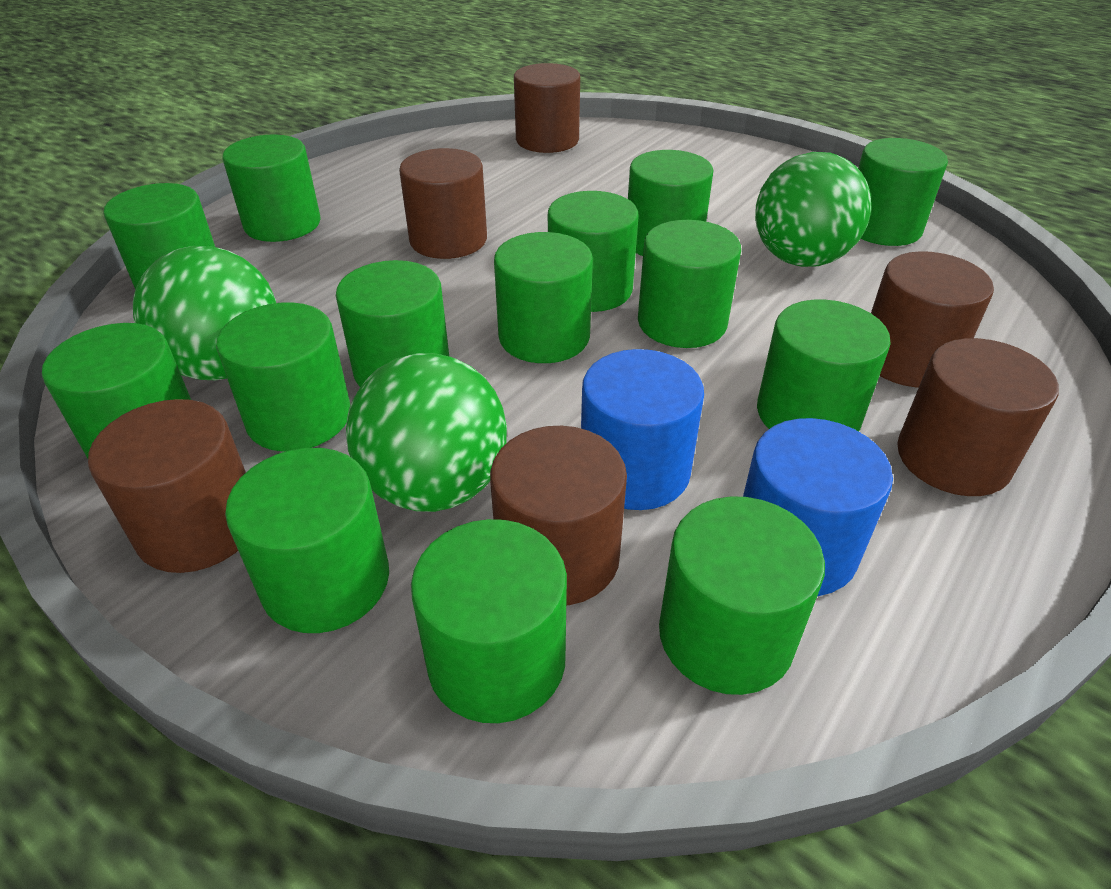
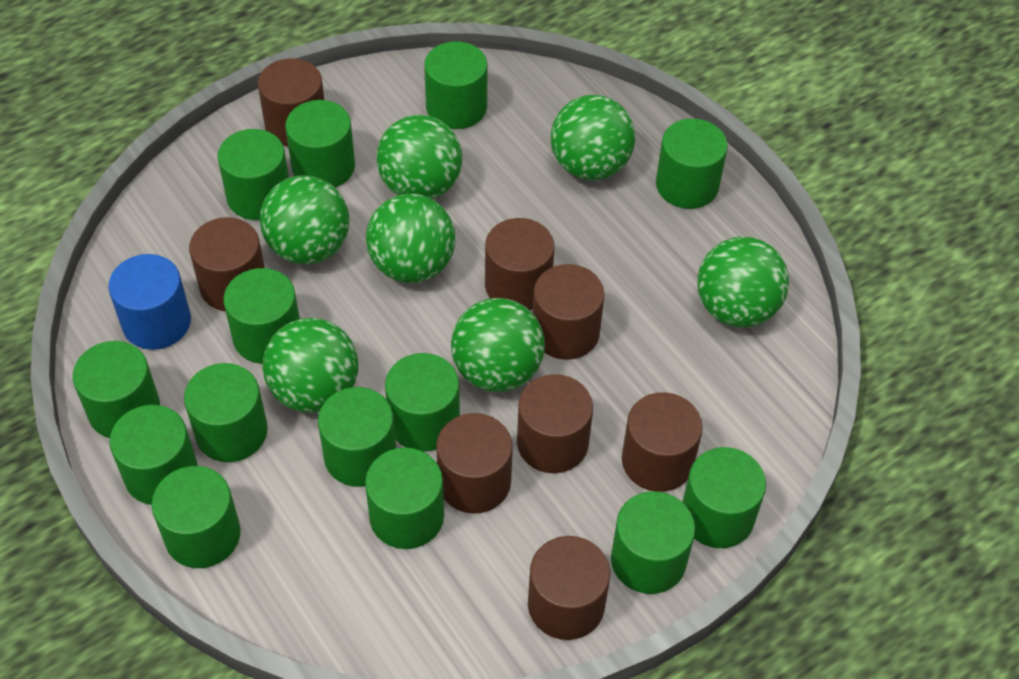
blue cylinder: [581,349,704,510] [743,418,893,596] = 2 -> [108,254,191,350] = 1
brown cylinder: [88,399,246,573] [399,148,487,259] [490,426,627,605] [514,63,580,153] [871,251,994,388] [897,338,1059,496] = 6 -> [189,217,265,311] [258,58,324,146] [436,413,513,514] [485,218,554,310] [517,374,593,473] [528,536,610,640] [532,264,605,360] [622,392,703,492] = 8
green ball: [133,246,276,380] [346,353,507,512] [755,152,872,267] = 3 -> [260,175,350,264] [263,318,359,413] [366,194,455,283] [376,115,462,199] [451,298,545,392] [551,95,635,180] [697,237,789,327] = 7

